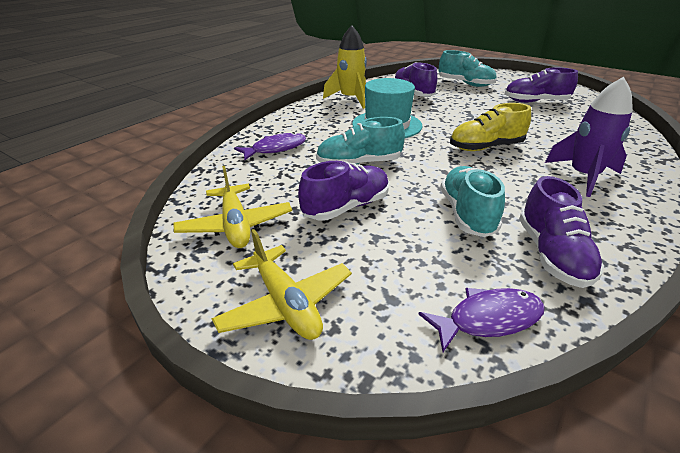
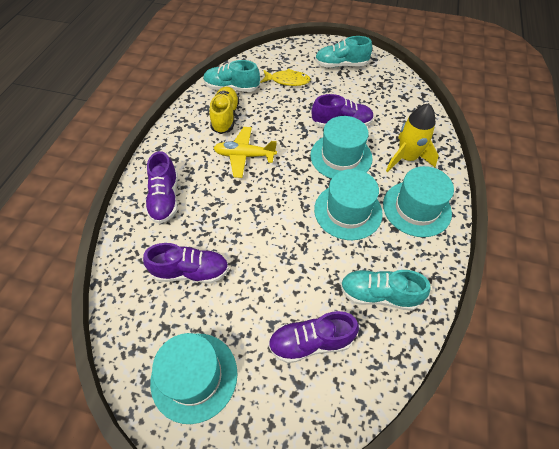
purple fish: [234,132,306,161] [419,288,545,352] = 2 -> none = 0
purple rocket: [545,77,633,197] = 1 -> none = 0
turquoise hat: [352,78,422,138] = 1 -> [150,333,237,424] [310,116,373,179] [314,169,383,240] [383,166,454,237] = 4
yellow fish: none = 0 -> [261,68,311,86] = 1
yellow plane: [174,166,292,248] [211,229,352,340] = 2 -> [214,127,277,178] = 1

